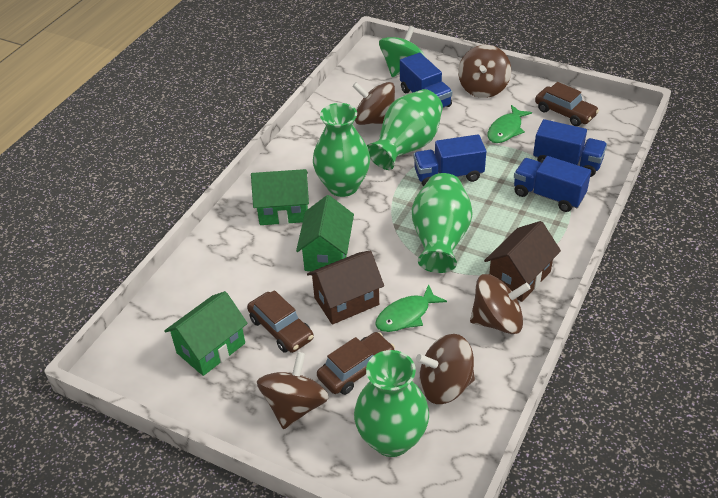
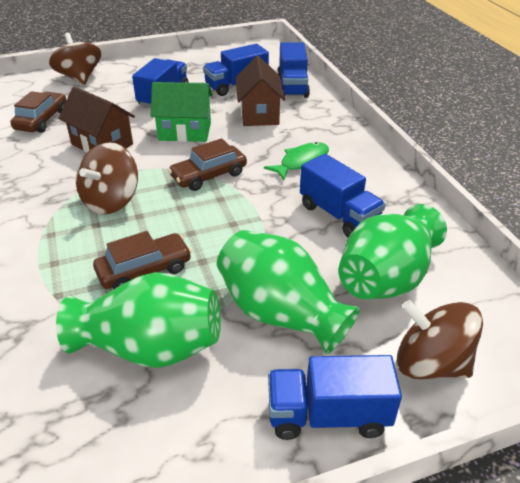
blue truck: [400,53,452,108] [414,134,486,187] [514,156,591,212] [533,119,607,177] = 4 -> [132,58,189,107] [203,44,269,96] [268,355,402,440] [277,42,310,98] [300,154,386,238] = 5
brown spinning top: [257,352,329,429] [352,82,395,125] [416,334,475,404] [458,45,511,98] [470,274,531,334] = 5 -> [49,33,101,85] [76,142,138,214] [397,300,483,379] = 3
green fish: [375,284,447,332] [488,105,532,143] = 2 -> [264,142,329,180] = 1
green house: [164,291,248,376] [251,169,309,225] [296,195,354,271] = 3 -> [151,82,213,142] = 1
green spinning top: [379,26,426,77] = 1 -> none = 0
green vase: [313,103,370,197] [354,350,429,457] [367,89,443,170] [412,173,473,273] = 4 -> [56,272,221,368] [217,230,360,355] [338,204,447,299] = 3

